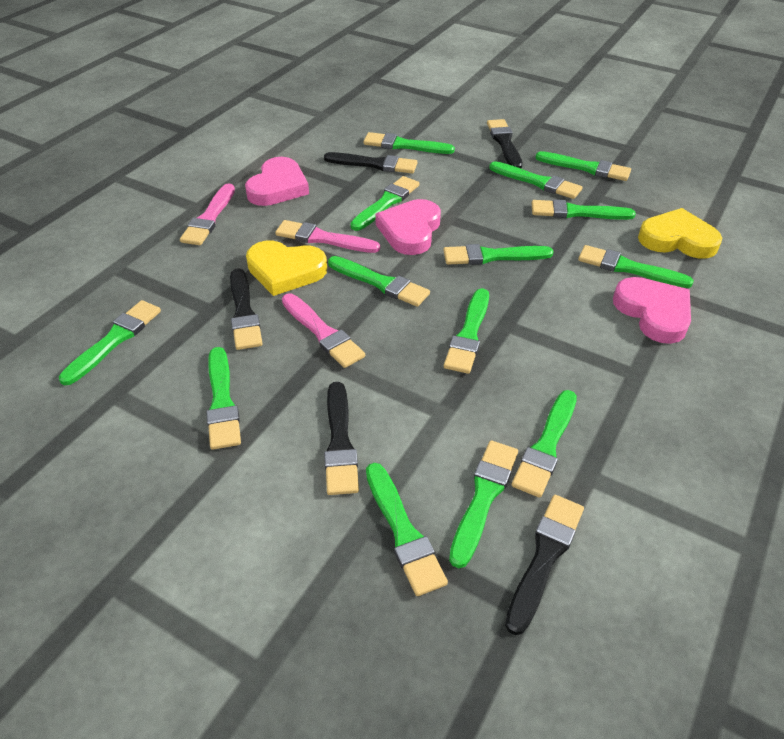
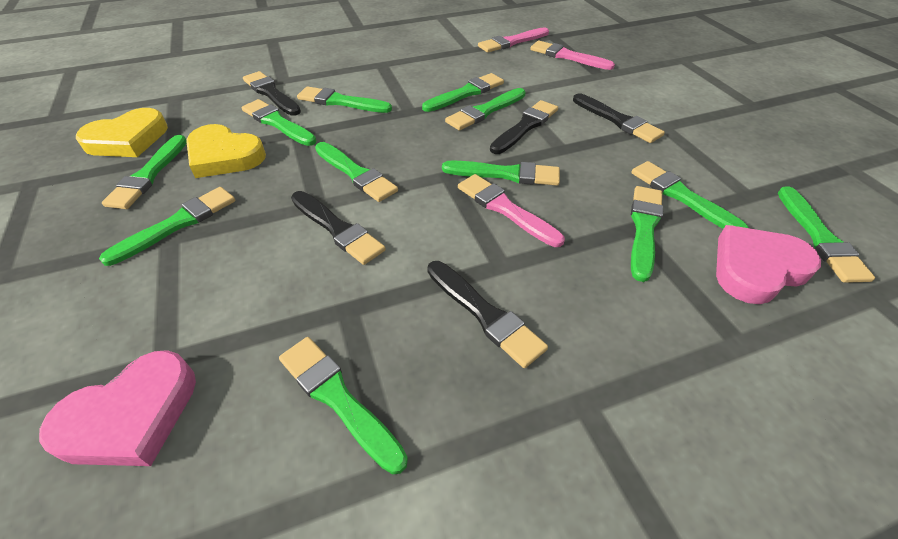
green brush: [59,300,161,385] [206,347,241,450] [328,256,430,307] [350,176,420,231] [363,132,455,154] [366,463,448,596] [443,244,554,265] [444,288,489,374] [449,440,518,568] [489,161,583,199] [512,390,577,498] [532,199,636,220] [535,151,631,181] [578,245,694,288] = 14 -> [99,187,235,266] [102,135,187,209] [241,99,317,146] [279,337,408,474] [297,86,392,113] [315,142,398,202] [422,73,504,112] [442,160,560,186] [445,88,526,130] [631,161,749,229] [631,186,663,282] [778,186,875,283] = 12
pink heart: [245,157,309,206] [376,199,441,255] [613,277,691,344] = 3 -> [39,350,196,466] [716,225,821,304] = 2

